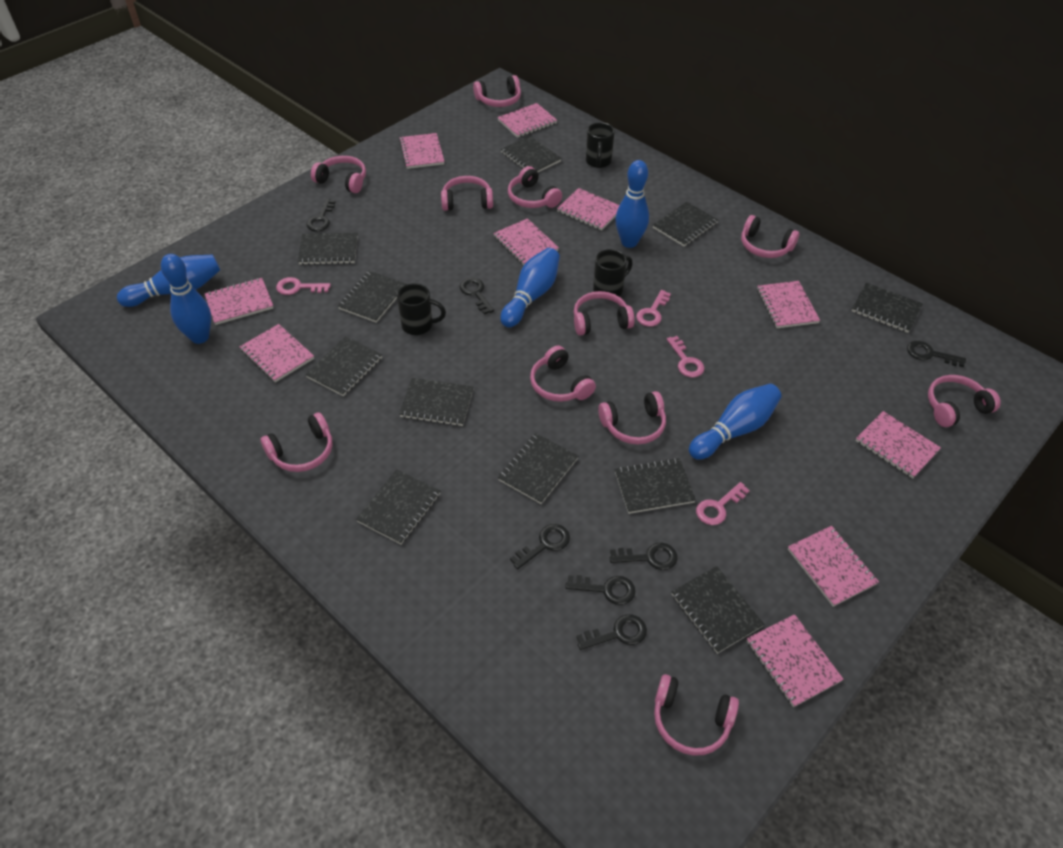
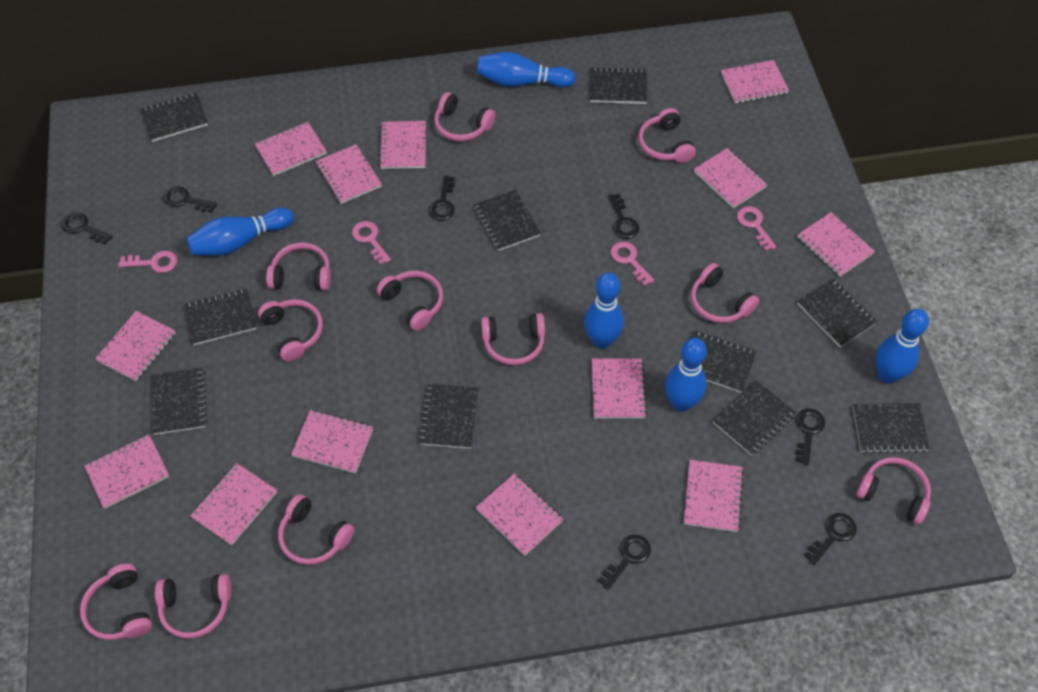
black mug: [397,283,446,335] [586,123,615,168] [593,249,633,300] = 3 -> none = 0
black notebook: [298,233,357,265] [305,336,382,396] [338,271,406,323] [356,469,440,544] [399,378,473,426] [498,433,578,504] [501,136,562,172] [615,458,696,514] [653,202,718,247] [671,566,764,654] [852,283,923,333] = 11 -> [141,92,208,142] [151,368,207,435] [184,288,257,345] [418,384,479,449] [474,190,541,251] [590,67,647,104] [692,330,757,393] [713,380,796,456] [797,278,877,348] [853,403,930,453] = 10
pink notebook: [204,278,273,325] [239,324,314,382] [399,133,445,169] [493,218,559,265] [497,103,557,138] [557,188,620,231] [747,614,844,707] [757,281,820,328] [788,526,879,607] [855,411,941,478] = 10 -> [85,435,169,509] [95,311,175,381] [190,463,277,545] [255,122,327,176] [291,410,373,473] [316,144,382,204] [379,121,426,169] [476,474,563,556] [592,358,647,418] [684,460,744,532] [694,148,768,209] [721,60,789,103] [797,212,875,277] = 13

